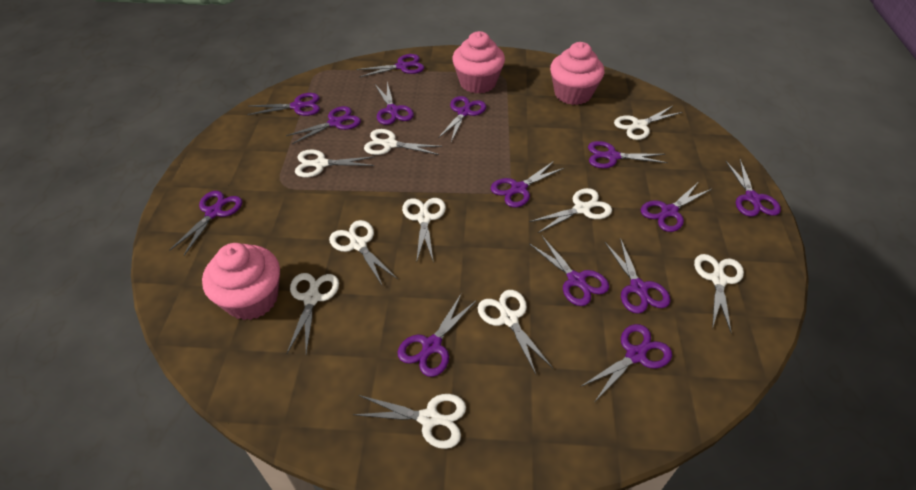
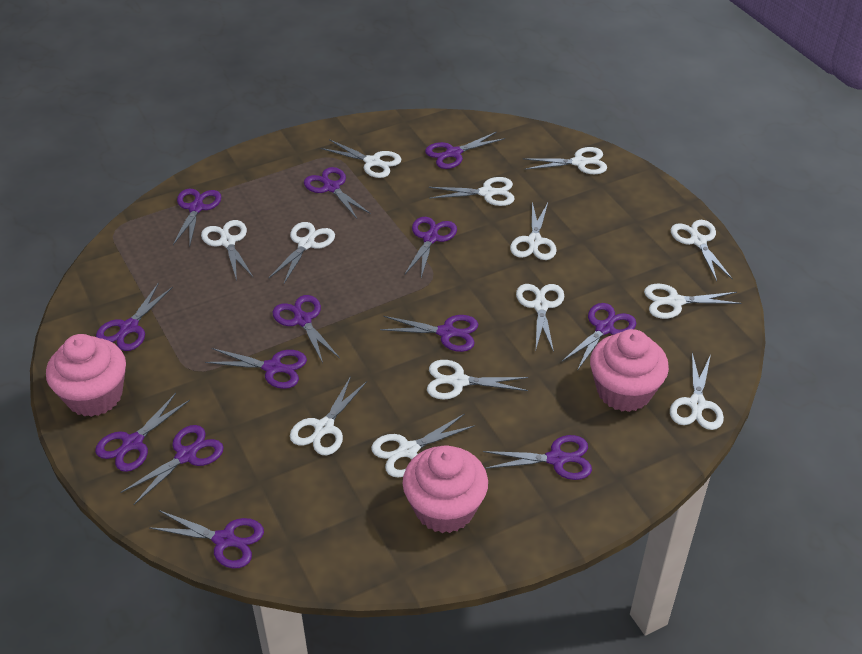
purple scissors: [169,191,242,255] [247,93,320,116] [286,106,361,144] [357,54,424,77] [375,82,414,125] [398,294,477,377] [438,96,486,142] [491,161,564,207] [529,236,609,306] [580,324,672,401] [588,141,668,168] [605,238,670,314] [641,183,712,232] [725,159,781,217] = 14 -> [95,393,190,472] [96,283,173,351] [120,425,224,505] [150,510,264,568] [173,189,222,247] [205,348,307,389] [273,295,340,363] [304,167,371,219] [380,315,478,352] [404,217,457,278] [425,132,505,169] [483,435,592,480] [562,303,636,371] = 13
white scissors: [287,273,339,354] [295,149,375,177] [329,220,398,285] [353,394,466,449] [364,129,442,155] [402,198,446,263] [478,290,553,374] [529,188,612,233] [614,106,682,140] [694,254,744,334] = 10 -> [201,220,253,281] [268,222,335,283] [290,376,367,455] [321,139,401,178] [371,414,475,478] [427,360,528,399] [429,177,515,206] [510,202,557,260] [516,284,564,352] [522,147,607,174] [644,284,742,319] [670,353,724,430] [671,220,733,281] = 13

